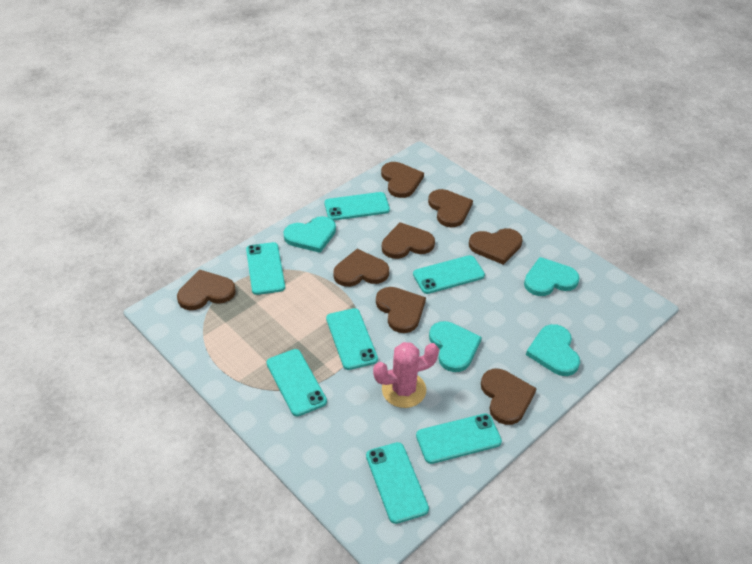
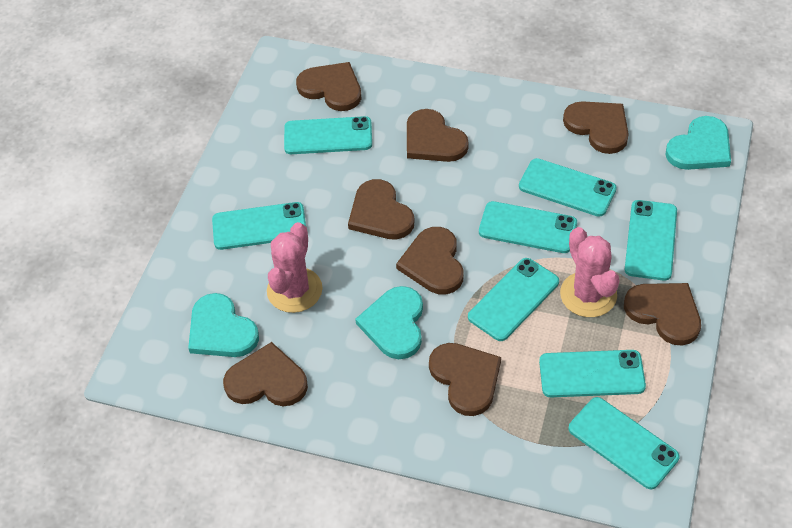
pink cactus: [373,342,439,408] = 1 -> [267,222,323,313] [560,227,620,317] = 2
turquoise heart: [283,216,336,253] [429,321,482,372] [524,257,580,296] [526,324,580,376] = 4 -> [188,293,259,357] [355,286,423,359] [666,116,731,170] = 3
turquoise phone: [246,242,285,295] [266,349,327,417] [324,192,390,221] [326,308,378,370] [366,442,429,524] [413,255,485,294] [416,413,502,464] = 7 -> [212,202,306,250] [284,116,372,154] [468,258,559,341] [479,201,577,253] [519,158,617,217] [539,350,646,397] [568,397,680,489] [625,200,677,281] = 8

